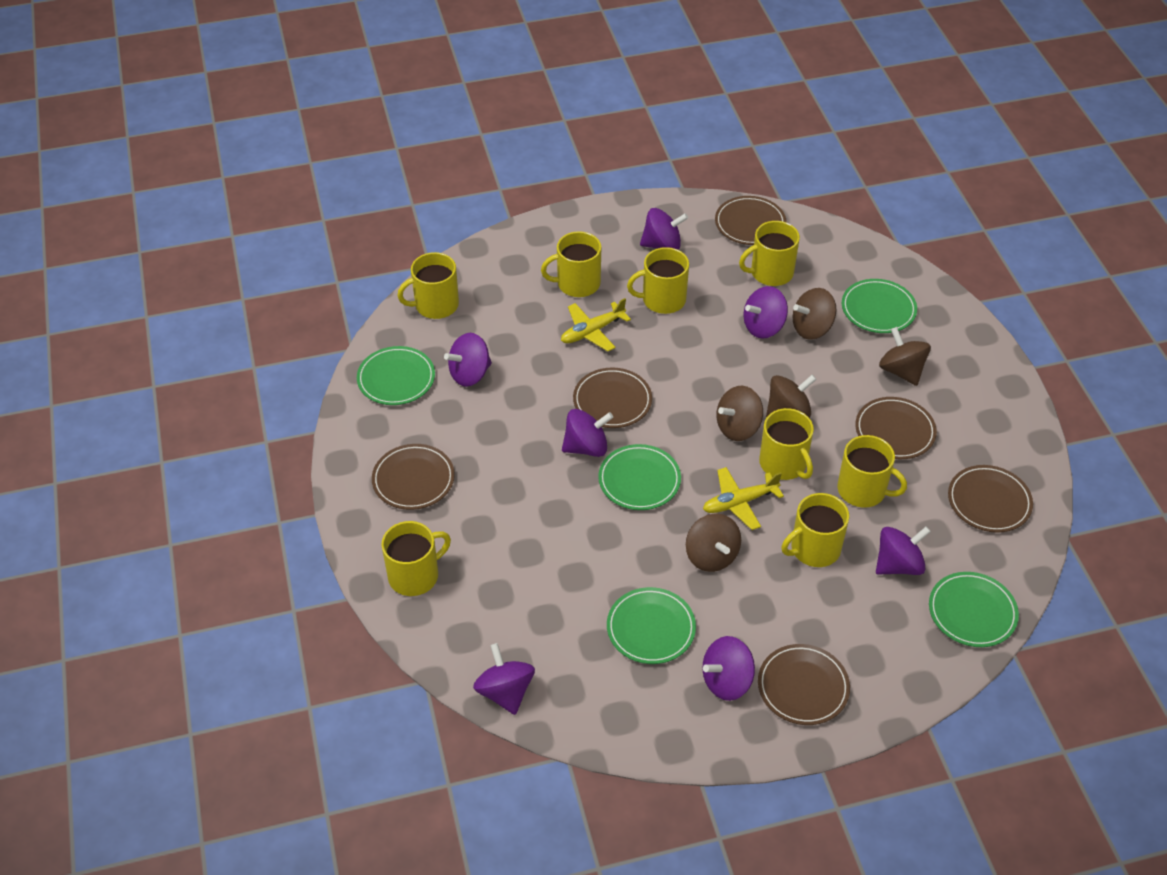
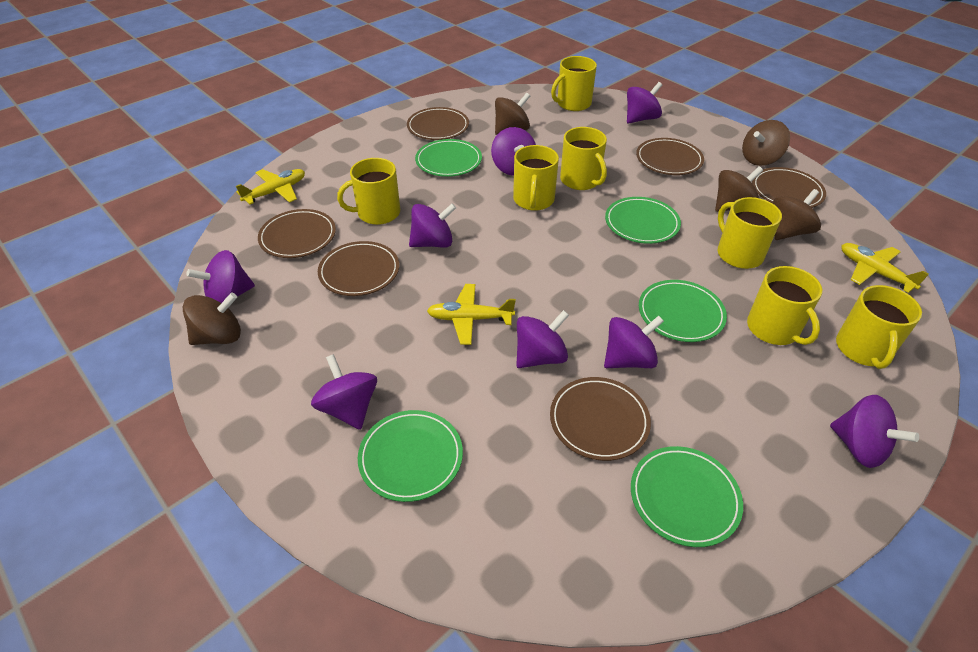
purple spinning top: [444,333,492,387] [473,643,535,715] [562,409,613,457] [640,208,688,250] [703,636,755,701] [744,286,788,339] [876,526,931,575] = 7 -> [186,250,255,303] [311,354,377,430] [409,203,456,248] [491,127,536,176] [516,310,569,368] [604,316,664,368] [627,82,662,123] [830,395,919,468] = 8
yellow mug: [381,521,451,596] [397,252,459,319] [541,231,601,297] [627,247,689,314] [739,221,800,286] [759,408,814,480] [781,493,849,567] [837,435,907,508] = 8 -> [337,158,400,225] [513,145,559,211] [551,56,597,111] [560,127,607,190] [718,197,782,269] [747,266,822,345] [836,285,922,369] = 7
yellow plane: [561,298,631,351] [703,467,784,530] = 2 -> [236,169,305,204] [427,284,516,345] [841,243,929,293] = 3

